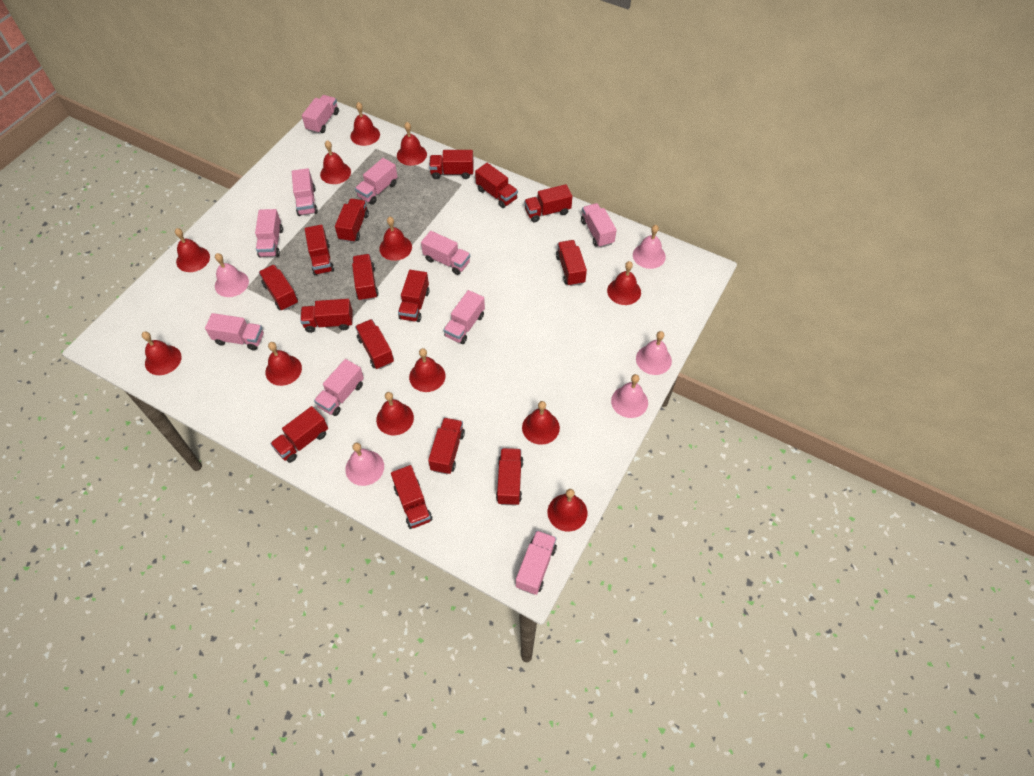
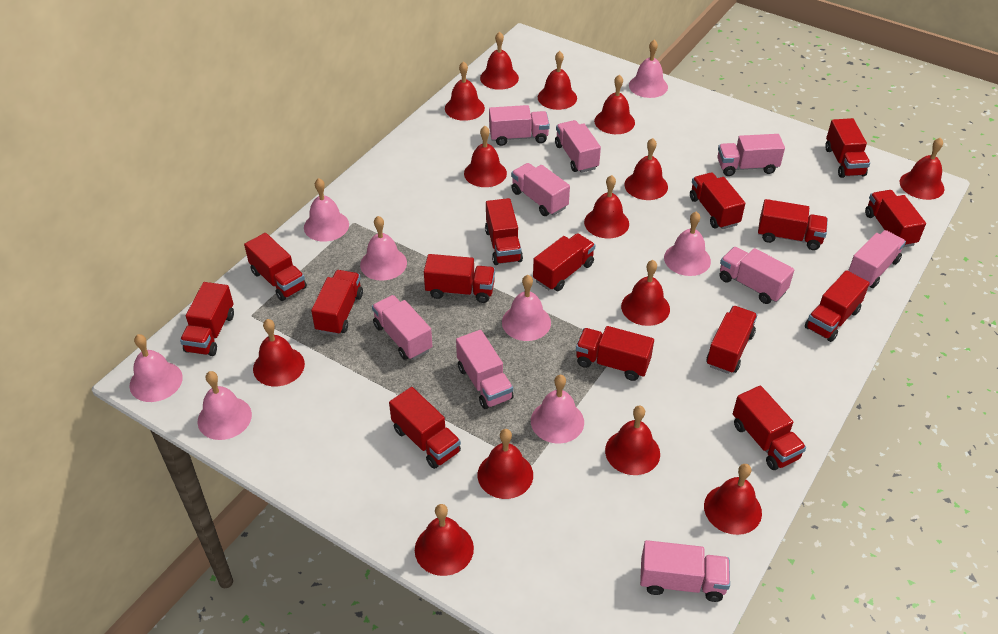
pink bell: [215,253,249,297] [345,442,384,486] [611,374,648,418] [633,225,666,269] [636,331,672,375] = 5 -> [129,334,183,402] [197,371,252,440] [304,178,349,242] [360,216,407,281] [502,275,551,341] [531,375,584,444] [629,40,668,98] [664,211,711,276] = 8
pink truck: [205,313,264,351] [255,209,283,258] [292,168,318,216] [302,95,339,134] [314,359,364,416] [355,158,398,205] [421,231,470,275] [443,290,485,344] [516,530,557,595] [581,203,617,248] = 10 -> [372,295,432,360] [456,330,514,409] [489,105,550,146] [511,163,570,216] [555,120,601,173] [640,540,730,602] [718,134,785,176] [719,247,794,304] [848,230,906,288] = 9
red bell: [142,331,182,375] [175,228,210,272] [265,342,302,386] [320,140,351,184] [350,102,380,146] [376,392,414,435] [379,217,412,261] [397,122,427,166] [409,348,445,392] [522,401,560,445] [548,489,587,532] [607,261,641,305] = 12 -> [253,319,305,386] [415,504,474,576] [445,61,485,121] [464,126,507,187] [478,429,533,499] [480,31,519,90] [538,51,577,110] [584,175,629,238] [594,74,635,134] [605,406,660,475] [621,260,670,326] [624,138,668,200] [704,464,762,535] [900,137,944,200] = 14

